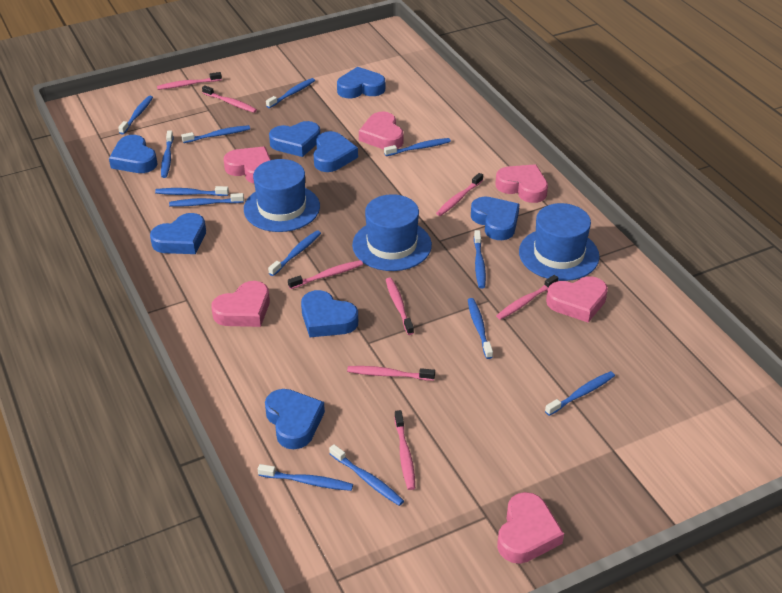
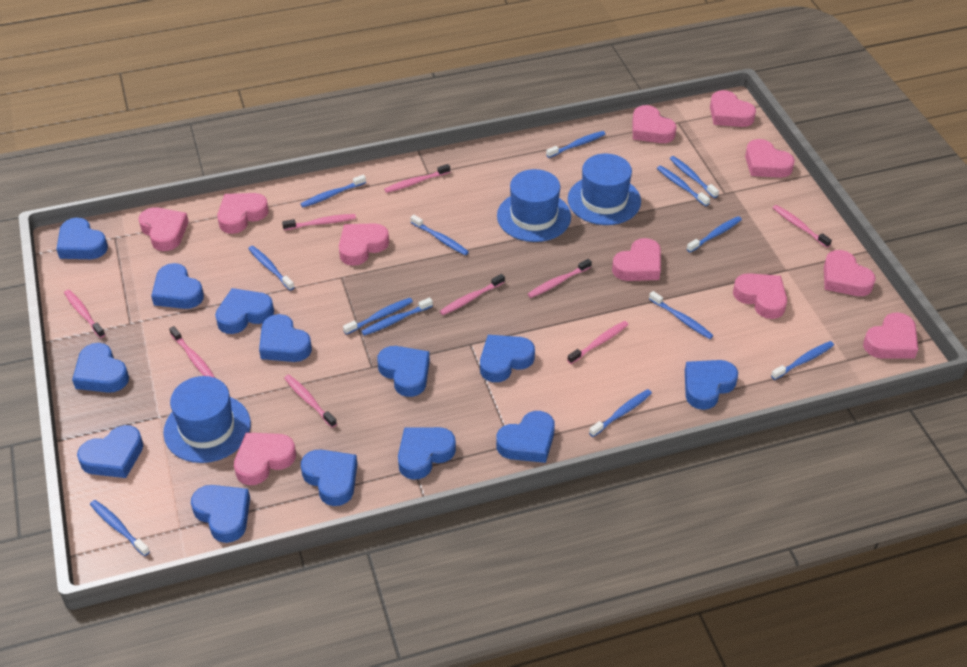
blue heart: [109,135,158,173] [150,213,206,254] [265,389,325,449] [269,121,320,157] [301,290,358,337] [313,131,358,172] [337,67,385,98] [471,197,520,240] = 8 -> [56,218,108,259] [72,343,129,393] [77,425,143,478] [151,263,204,309] [191,485,250,543] [215,288,274,334] [259,314,312,362] [301,450,357,506] [377,346,430,397] [398,427,456,480] [480,335,535,382] [496,411,555,463] [685,360,738,410] = 13
pink heart: [211,281,270,327] [224,147,271,183] [359,112,403,150] [495,164,548,203] [497,492,564,564] [546,276,608,323] = 6 -> [138,207,189,251] [217,193,269,234] [234,432,296,485] [339,223,389,266] [612,238,661,281] [632,105,677,143] [710,90,756,127] [733,273,787,319] [745,139,795,178] [824,250,876,296] [863,313,918,359] = 11
pink toothbrush: [157,72,222,90] [202,85,257,113] [288,260,363,289] [347,366,435,381] [386,278,414,335] [395,410,415,490] [436,173,483,216] [496,275,558,320] = 8 -> [64,290,105,338] [169,326,215,378] [282,214,356,230] [284,375,337,428] [384,164,450,193] [440,274,505,315] [528,259,592,298] [567,321,628,364] [773,205,832,248] = 9

